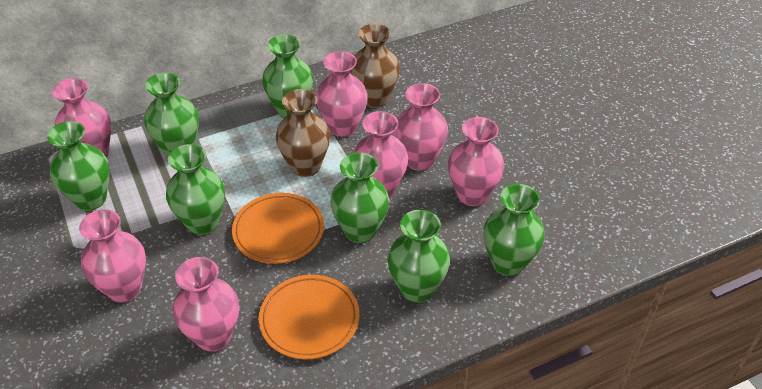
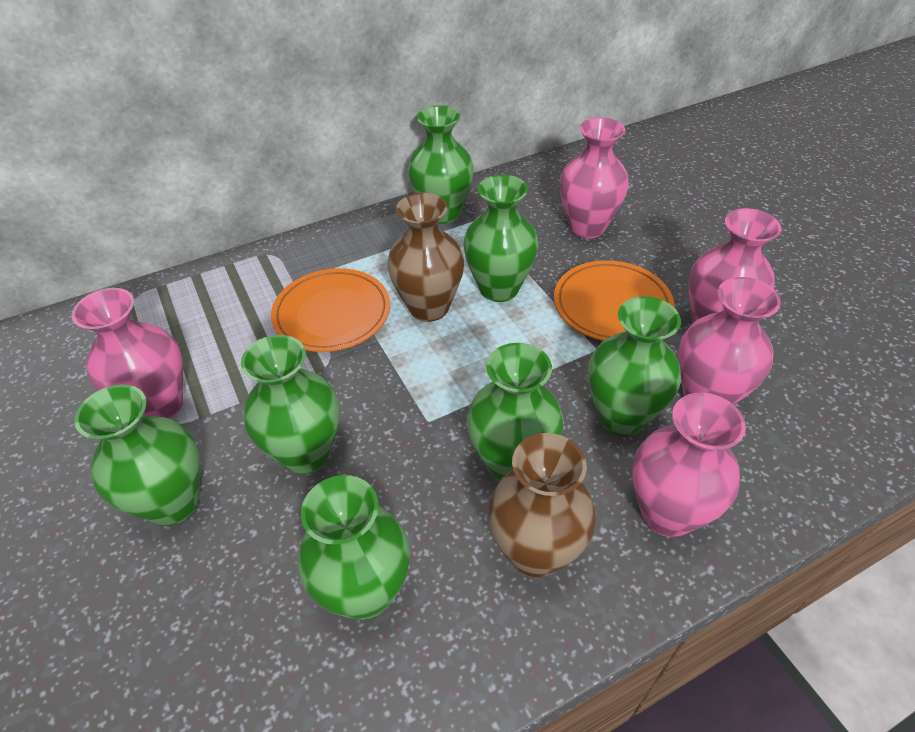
pink vase: [52,78,111,157] [79,209,146,303] [173,257,239,352] [316,51,368,137] [354,111,408,198] [394,83,448,171] [448,117,504,206] = 7 -> [72,288,183,419] [560,117,629,239] [632,393,746,537] [678,277,781,405] [689,208,782,323] = 5

